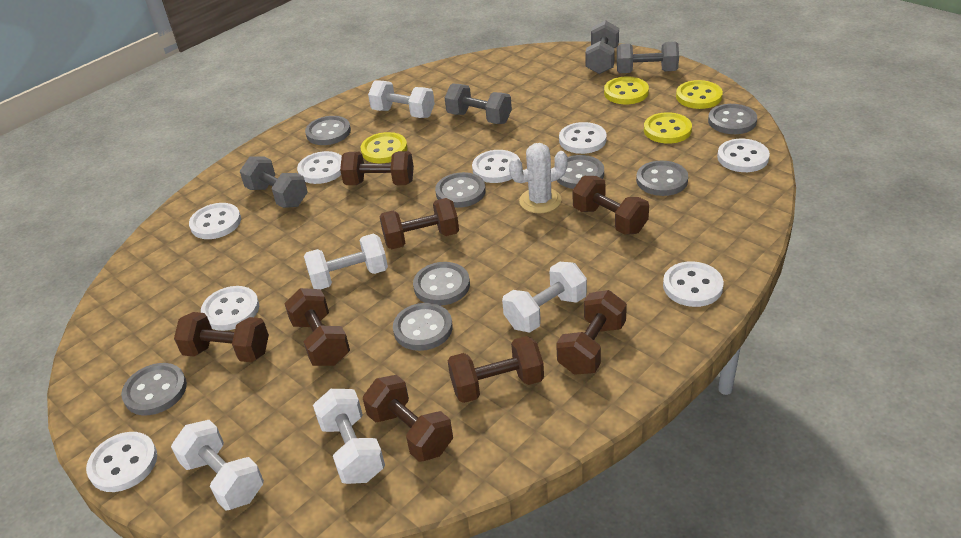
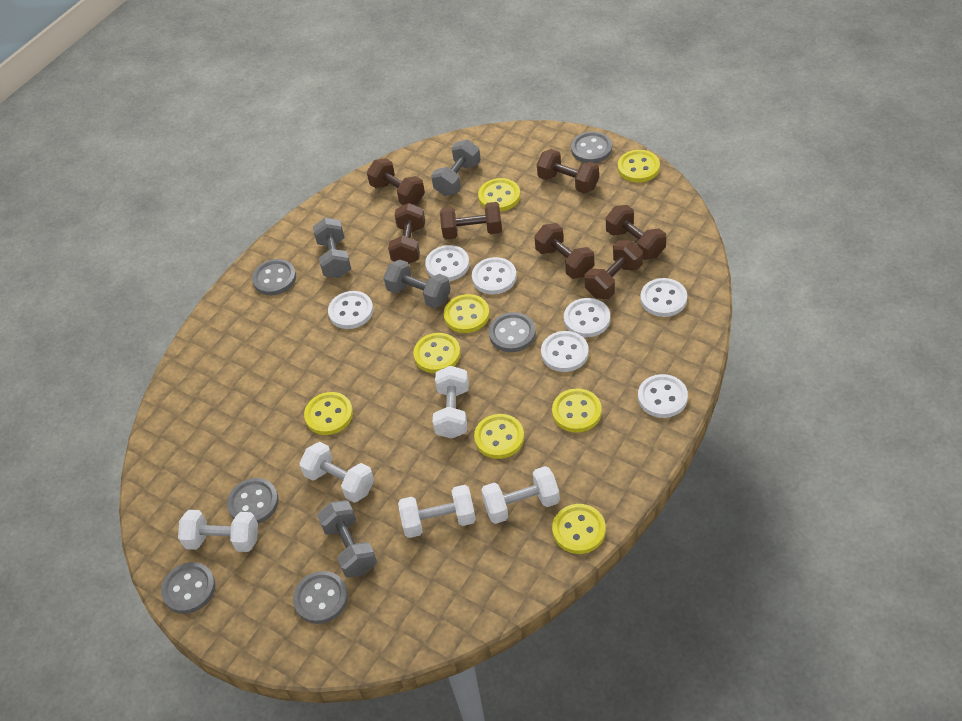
brown dumbbell: [174,312,269,362] [284,288,350,366] [340,151,414,185] [363,375,453,462] [379,198,459,249] [448,336,544,403] [556,290,627,375] [572,176,649,235] = 8 -> [367,158,425,205] [388,203,425,264] [440,202,502,239] [534,223,594,279] [537,149,599,194] [585,240,643,299] [606,205,666,260] = 7
grey button: [121,363,187,415] [305,116,351,145] [393,303,453,351] [413,262,470,305] [435,172,486,208] [556,155,604,189] [636,161,688,196] [708,104,757,134] = 8 -> [161,562,215,614] [227,478,279,524] [252,259,296,295] [293,571,348,624] [489,312,536,352] [571,131,612,163] = 6
white button: [86,432,157,492] [189,203,241,239] [201,286,259,331] [297,151,342,184] [472,150,520,183] [559,122,607,154] [663,261,724,307] [717,139,770,172] = 8 -> [328,291,374,329] [425,245,470,281] [472,257,517,294] [541,331,589,372] [564,298,610,337] [638,374,688,418] [640,278,687,317] = 7
white cactus: [509,143,568,213] = 1 -> none = 0
yellow button: [361,132,407,163] [604,76,649,104] [644,112,692,144] [676,80,723,109] = 4 -> [304,392,353,435] [413,333,461,373] [444,294,490,333] [474,414,524,459] [478,178,520,212] [552,388,602,433] [552,504,606,554] [618,150,660,183] = 8

